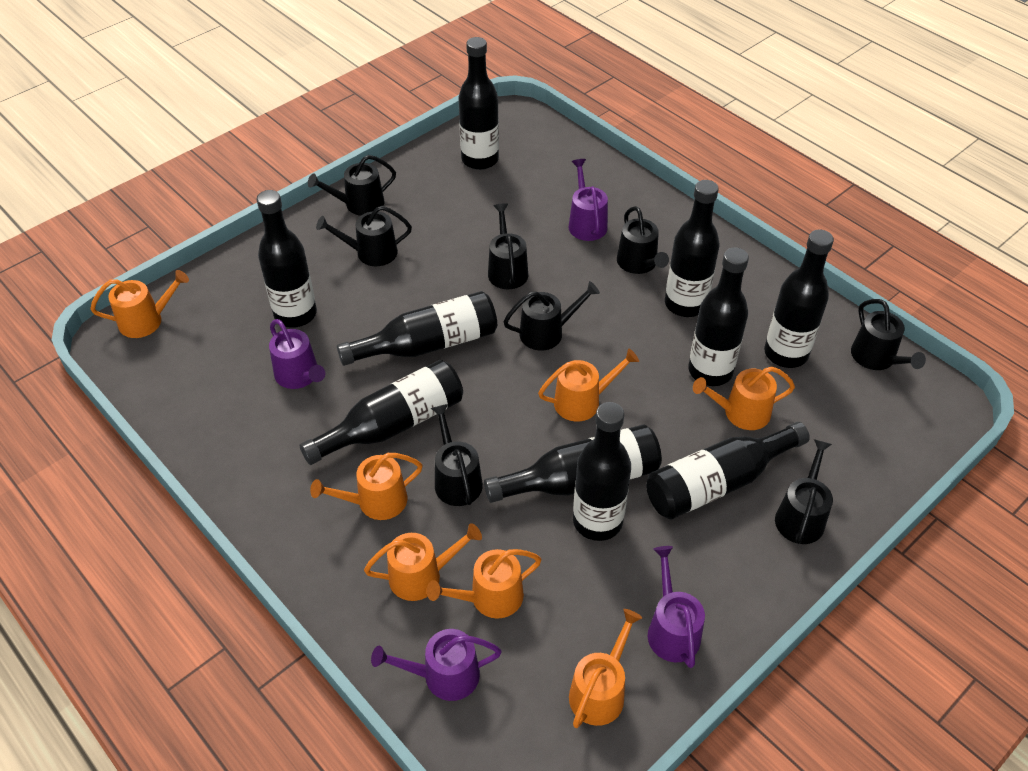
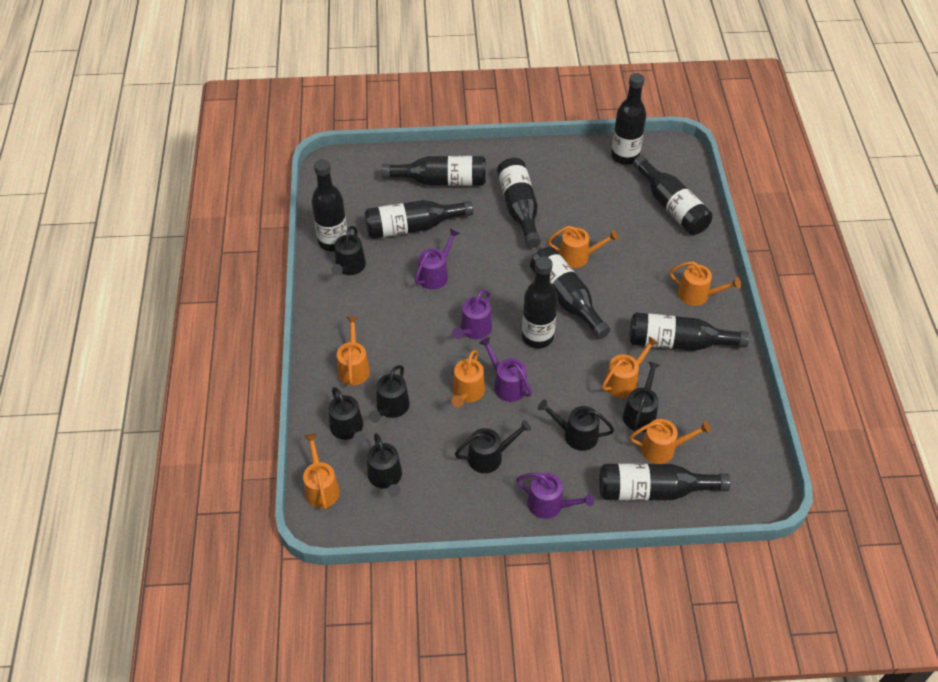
black watering can: [308,155,396,216] [316,206,412,266] [431,404,483,506] [488,203,528,289] [503,281,600,351] [617,206,669,274] [775,439,833,544] [851,299,926,370] = 8 -> [329,387,366,444] [331,226,366,275] [367,433,402,497] [369,365,410,423] [455,420,531,473] [538,400,614,451] [623,361,660,432] = 7

